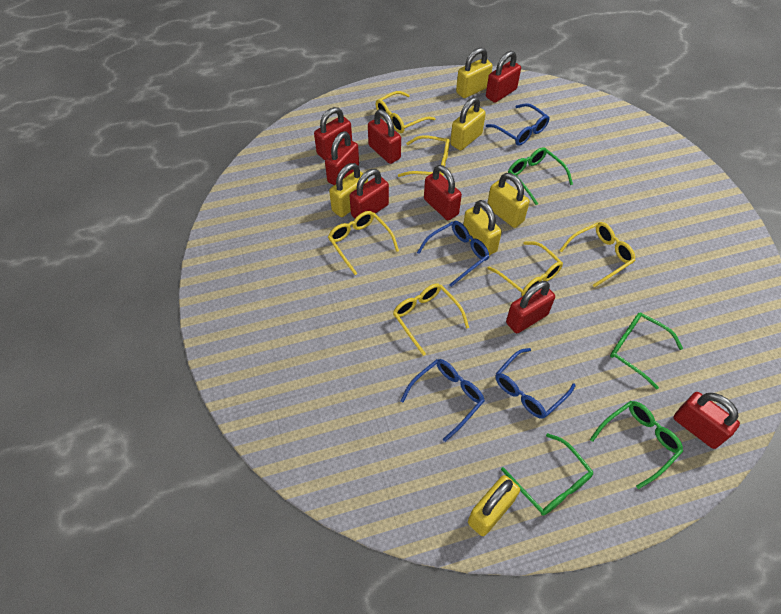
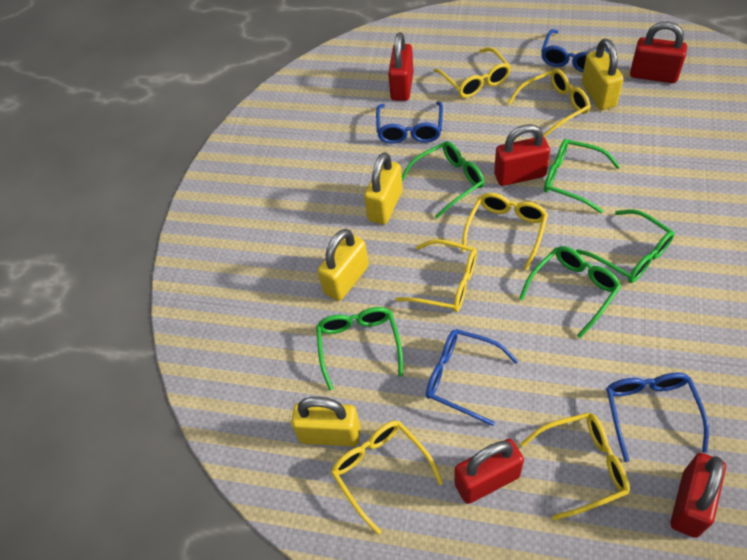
green glasses: [501,433,593,516] [508,147,573,205] [590,401,683,489] [610,313,683,390] = 4 -> [316,307,403,391] [402,141,484,218] [519,246,621,338] [544,139,621,213] [576,209,675,283] = 5
red padlock: [314,107,352,160] [325,131,359,185] [350,169,389,218] [368,110,401,164] [424,165,462,220] [486,51,521,103] [506,281,555,333] [673,392,740,449] = 8 -> [388,32,414,101] [455,439,524,504] [494,124,550,186] [630,22,687,83] [670,453,726,538] = 5
yellow padlock: [329,163,368,217] [450,97,486,150] [456,48,493,98] [463,200,502,255] [468,475,520,536] [487,173,530,228] = 6 -> [291,397,360,447] [318,229,369,301] [364,152,403,225] [582,39,624,110] = 4

